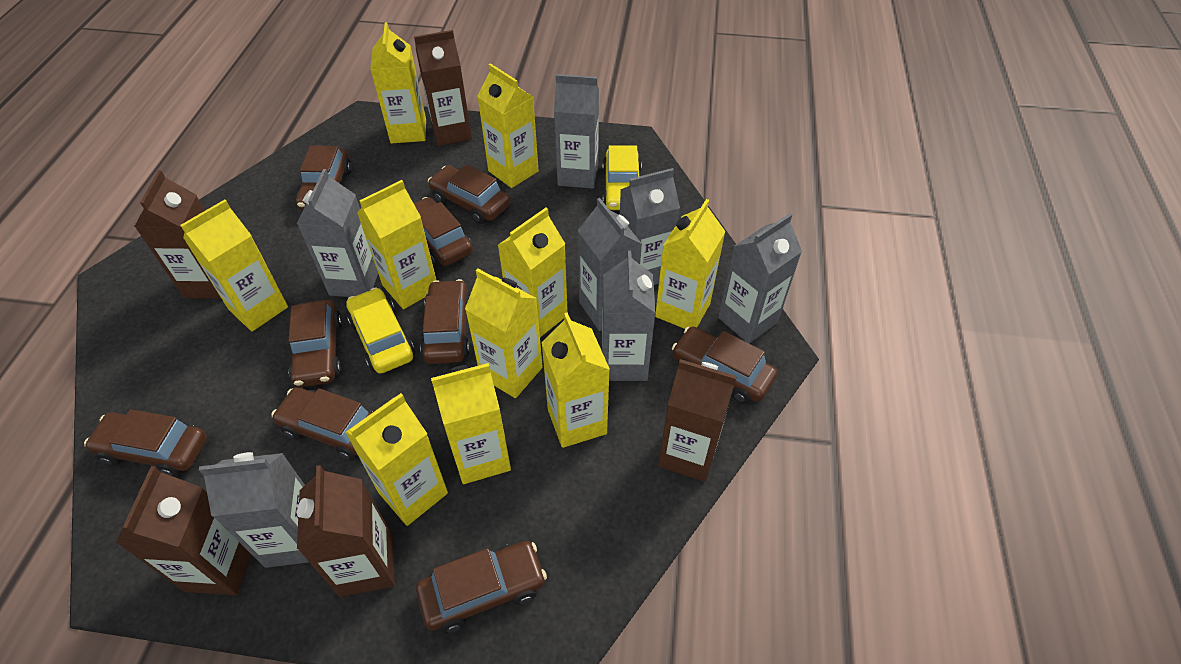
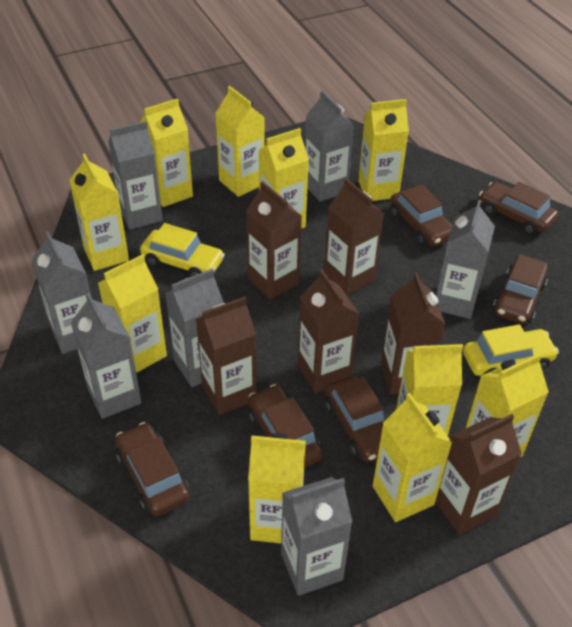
brown car: [84,409,207,477] [271,387,373,460] [288,300,342,388] [296,145,352,210] [414,197,473,266] [416,541,547,633] [420,279,470,364] [428,164,510,224] [672,326,777,404] = 9 -> [115,422,189,516] [248,384,323,468] [325,376,385,462] [390,184,452,246] [479,182,559,235] [493,254,548,324] = 6
brown carton: [116,466,252,595] [134,170,221,299] [297,465,395,597] [414,30,472,146] [658,359,737,482] = 5 -> [196,297,257,415] [246,181,302,300] [298,269,359,393] [324,178,384,296] [381,272,445,395] [435,414,522,535] = 6

